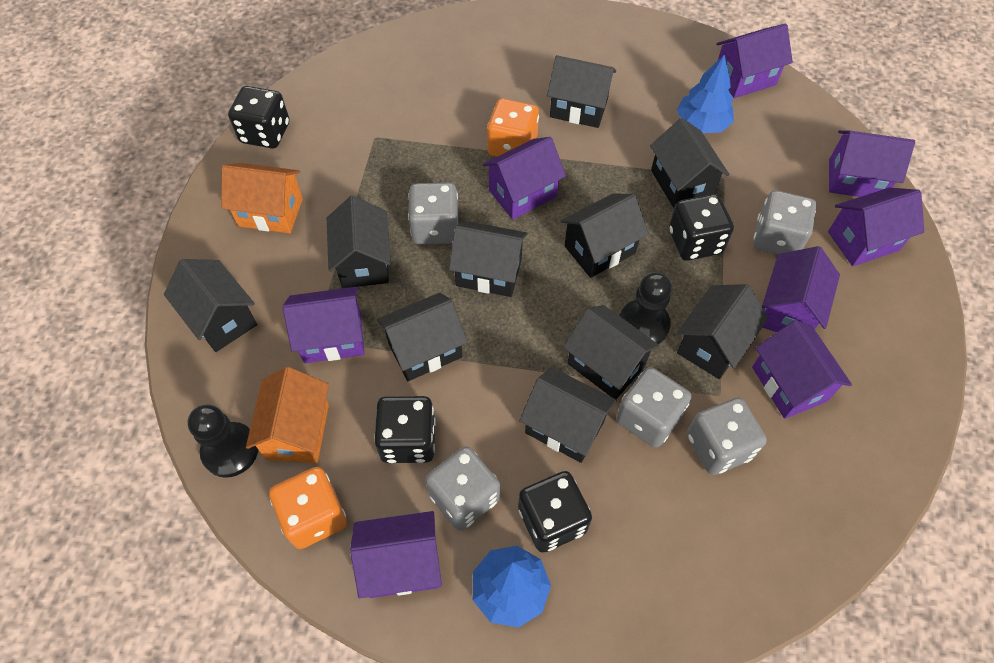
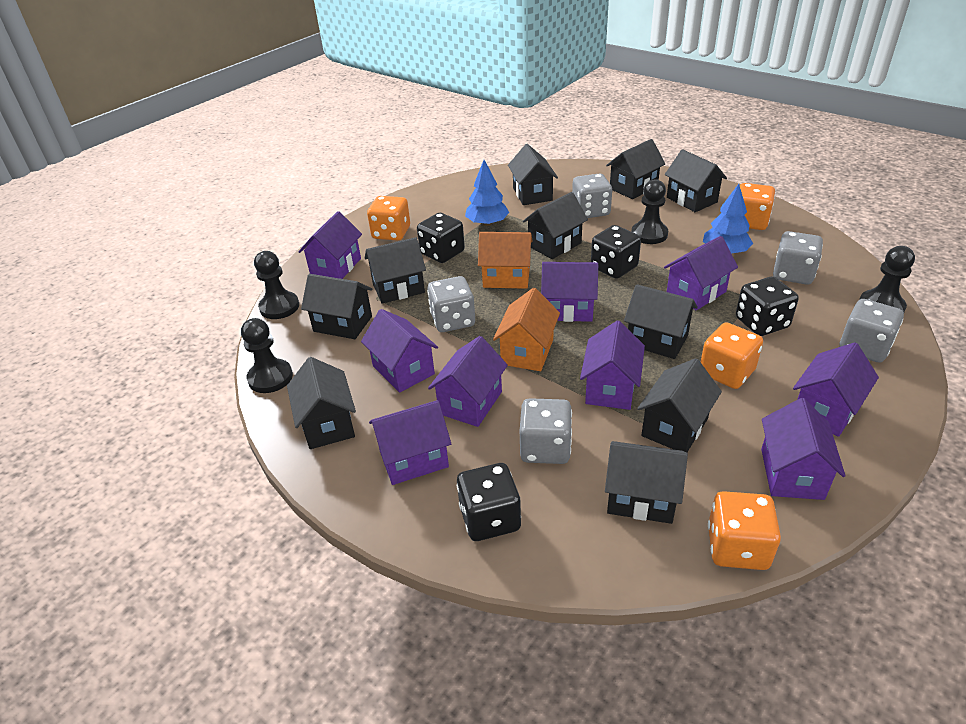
black pawn: [187,404,258,478] [619,272,672,344] = 2 -> [241,318,293,393] [254,251,299,319] [632,179,668,244] [859,246,915,312] = 4
orange dice: [269,467,347,549] [487,98,539,157] = 2 -> [367,196,410,241] [701,322,763,389] [708,491,781,570] [740,183,775,230] = 4
purple house: [283,287,364,363] [350,511,442,598] [482,137,566,220] [716,24,793,98] [752,320,852,419] [762,246,840,332] [828,188,924,266] [829,130,915,197] = 8 -> [299,211,362,279] [361,309,438,393] [369,400,451,485] [428,336,508,427] [541,262,598,322] [580,321,645,410] [664,236,738,310] [761,398,846,500] [793,342,879,437] = 9

